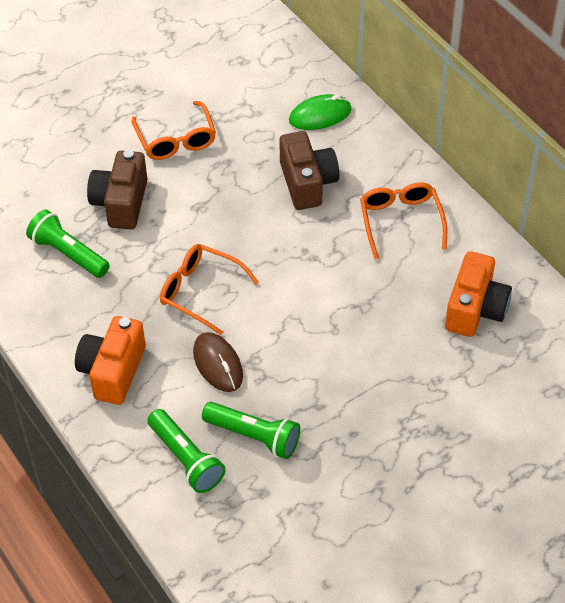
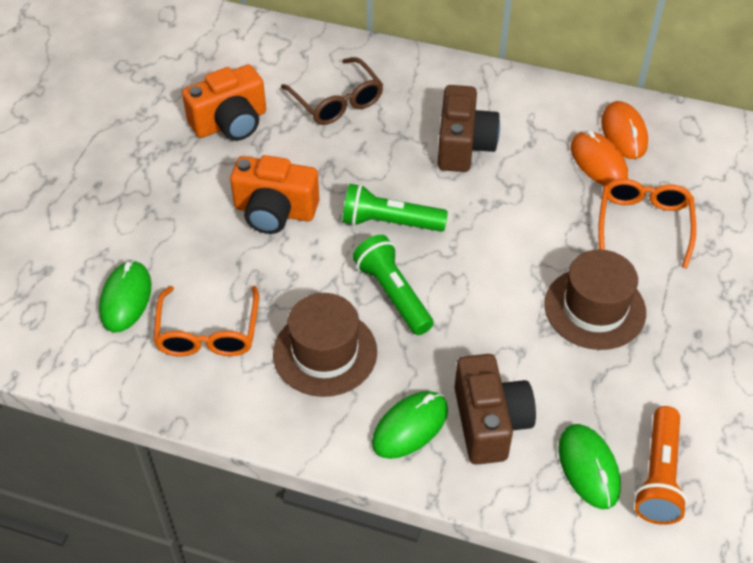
brown glasses: none = 0 -> [281,57,383,125] = 1
brown hat: none = 0 -> [273,293,377,397] [544,249,646,350] = 2
brown mouse: [193,332,243,392] = 1 -> none = 0
green flashlight: [26,210,110,278] [148,409,226,493] [202,402,300,459] = 3 -> [342,184,448,232] [353,235,434,335] = 2
green mouse: [289,94,352,130] = 1 -> [99,260,151,332] [372,391,448,459] [559,424,621,509] = 3
orange flashlight: none = 0 -> [634,406,688,525] = 1
orange glasses: [131,101,216,160] [160,244,259,335] [360,182,447,259] = 3 -> [153,286,259,356] [598,179,696,268] = 2
orange mouse: none = 0 -> [571,130,628,186] [601,101,648,159] = 2

